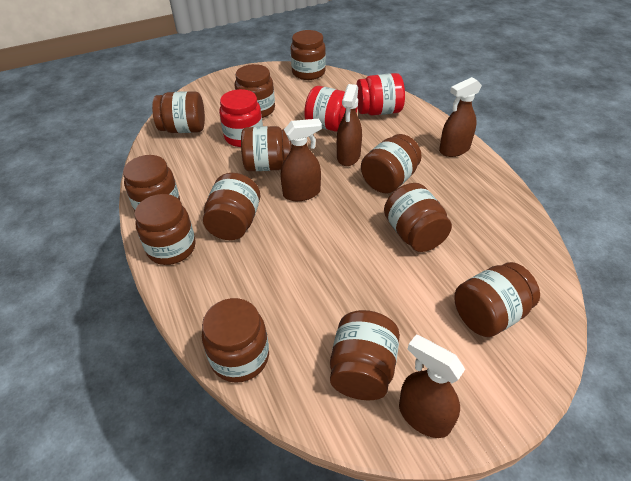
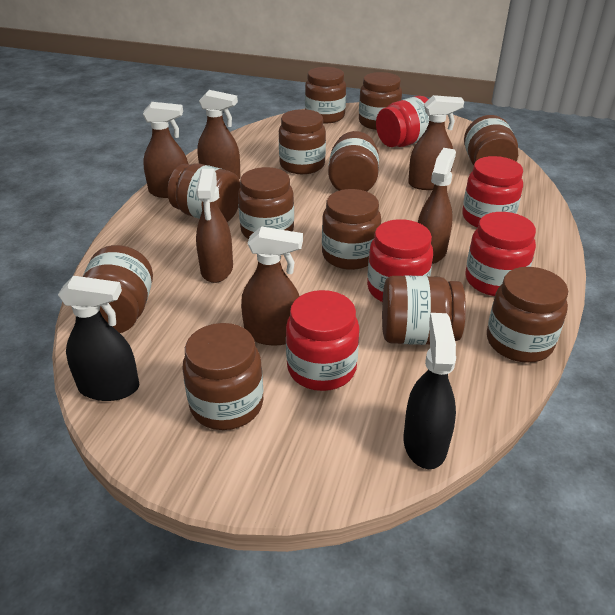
black spray bottle: none = 0 -> [58,276,139,401] [403,313,456,469] = 2
brown spray bottle: [281,119,322,201] [337,84,362,166] [399,334,465,438] [439,77,482,157] = 4 -> [143,102,188,198] [196,169,233,283] [197,90,240,179] [241,226,303,346] [408,95,464,190] [418,148,456,264] = 6
red jar: [219,89,263,147] [304,86,357,132] [356,73,405,116] = 3 -> [286,290,359,391] [367,219,433,302] [376,96,429,147] [462,156,523,228] [465,212,536,296] = 5

